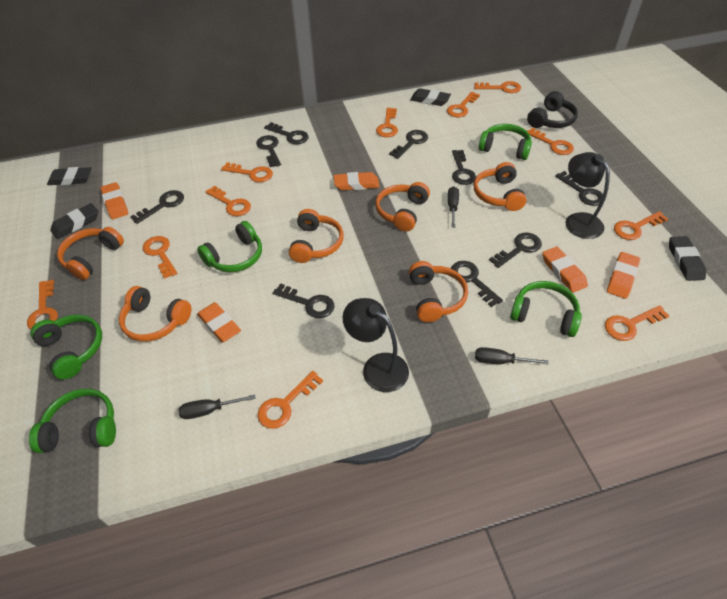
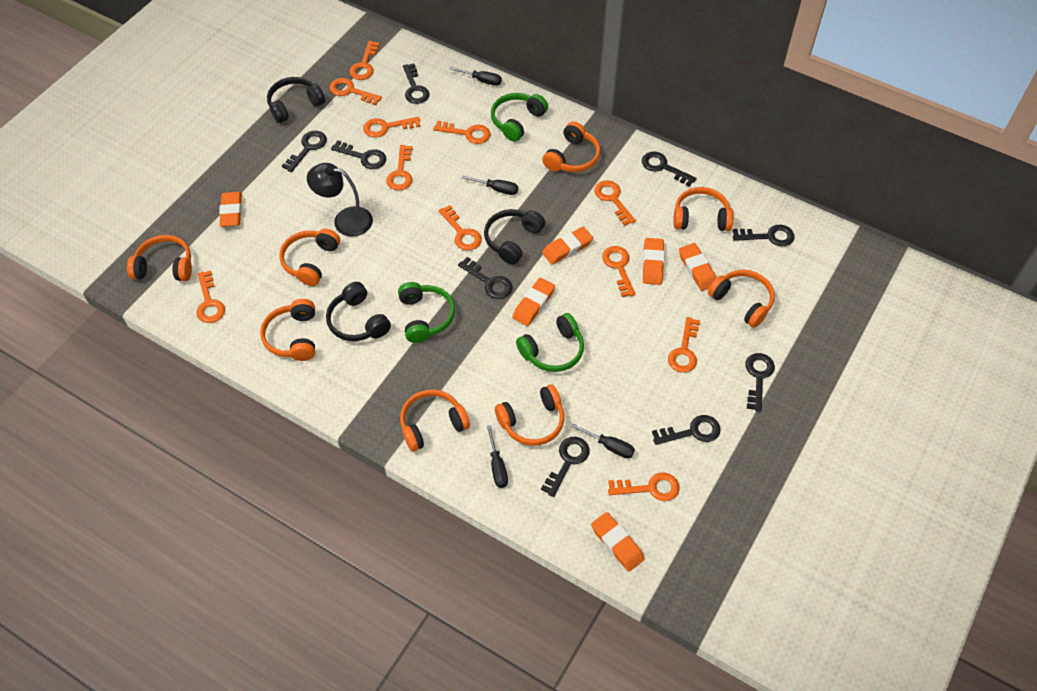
black eraser: [47,167,92,185] [51,203,99,239] [410,88,451,106] [669,236,706,281] = 4 -> none = 0
black headphones: [527,91,578,128] = 1 -> [267,77,325,123] [326,282,391,341] [484,209,545,265] = 3
black lamp: [343,298,409,392] [566,152,610,239] = 2 -> [307,163,373,237] = 1
black screwdriver: [178,394,256,419] [448,186,459,228] [475,347,549,364] = 3 -> [450,67,502,86] [461,175,518,195] [487,425,508,488] [570,423,635,458] = 4
green headphones: [29,389,116,453] [30,315,102,379] [197,221,262,272] [479,124,532,160] [510,281,582,337] = 5 -> [398,282,455,343] [491,93,548,142] [516,313,584,372] = 3
orange eraser: [101,182,128,219] [197,302,241,342] [334,172,379,190] [542,247,588,293] [607,252,640,299] = 5 -> [219,192,242,227] [512,278,555,326] [542,227,593,264] [591,512,645,571] [642,238,664,285] [679,243,716,291] = 6
orange headphones: [57,227,124,280] [119,286,191,342] [289,209,344,263] [376,182,430,232] [409,261,468,322] [474,162,527,211] = 6 -> [127,235,192,281] [260,299,315,361] [279,229,340,286] [400,389,470,451] [495,384,564,446] [542,122,600,172] [673,187,733,231] [708,270,774,328] = 8

